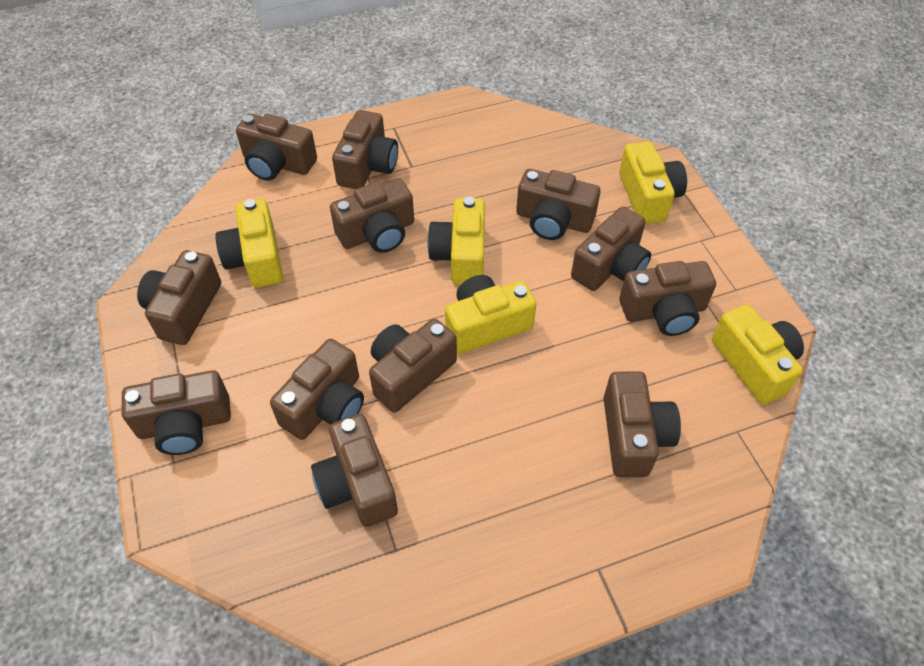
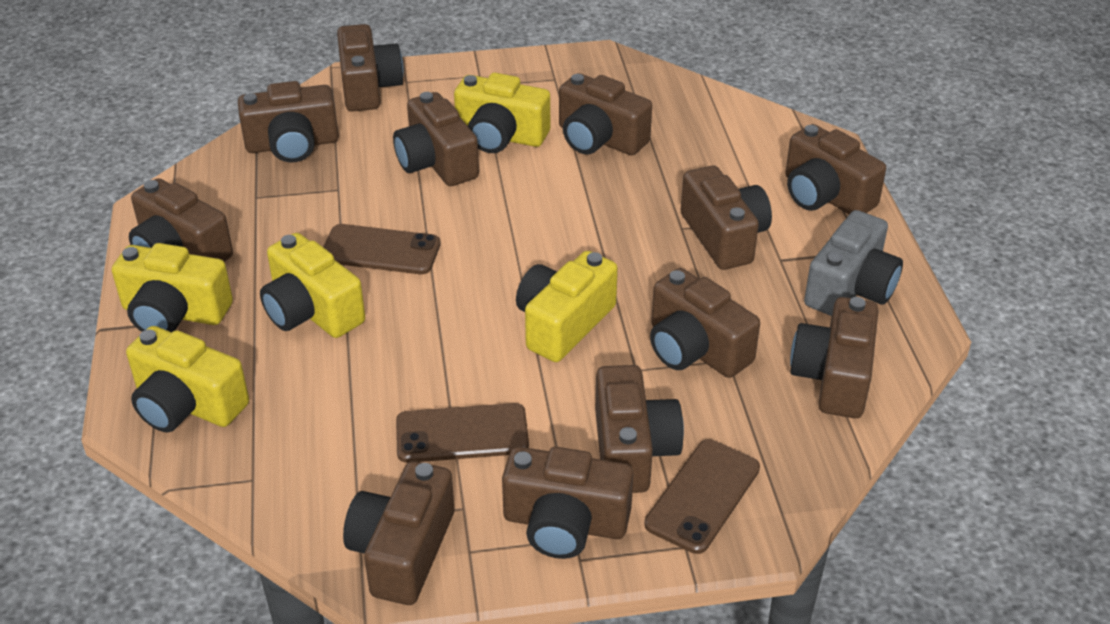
brown phone: none = 0 -> [323,224,441,274] [396,403,529,463] [644,439,760,554] = 3
grey camera: none = 0 -> [804,210,903,316] = 1

